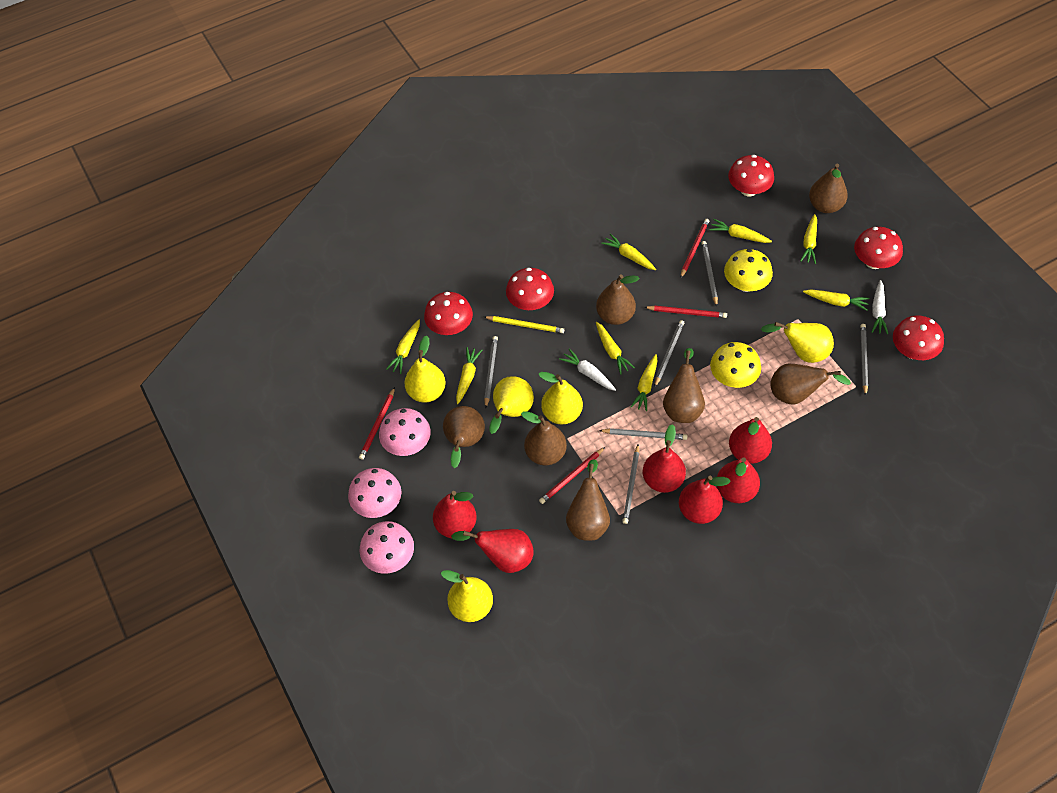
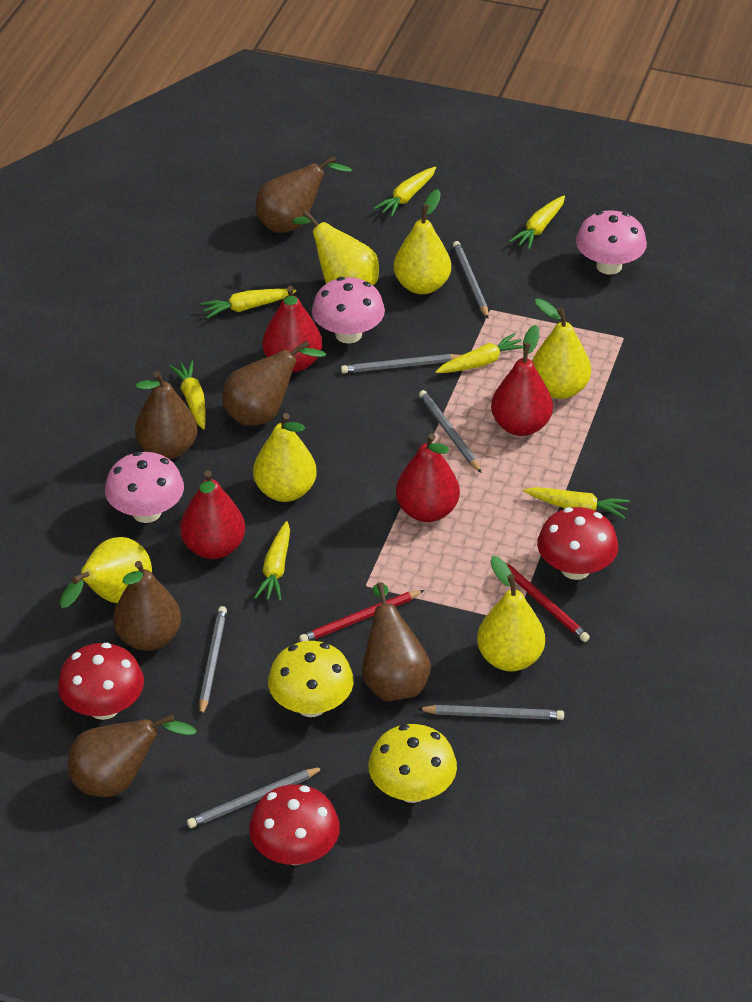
brown pear: [443,406,485,468] [521,411,567,465] [566,459,610,541] [596,274,640,325] [663,348,705,423] [770,364,851,404] [809,164,848,213] = 7 -> [68,714,197,797] [113,561,181,651] [135,371,197,459] [222,340,326,426] [255,156,352,233] [362,582,431,701] = 6
red mushroom: [424,292,473,335] [506,268,554,310] [728,155,774,197] [854,227,903,269] [893,315,944,360] = 5 -> [58,643,144,720] [249,785,340,865] [537,507,618,580] = 3
red pear: [433,491,477,538] [451,529,534,573] [643,424,686,493] [679,476,731,524] [717,457,760,503] [729,417,772,464] = 6 -> [180,470,245,559] [262,286,322,372] [396,433,460,522] [491,325,553,436] = 4
red pencil: [359,387,395,460] [539,447,605,504] [644,306,727,318] [680,219,709,278] = 4 -> [299,590,424,642] [505,562,590,642] = 2
white carrot: [559,349,616,391] [872,280,888,334] = 2 -> none = 0
yellow carrot: [386,320,420,374] [456,347,482,404] [596,322,635,374] [601,233,656,270] [631,354,658,411] [709,219,772,243] [800,214,817,264] [803,289,870,311] = 8 -> [169,360,206,429] [200,289,296,319] [254,521,290,601] [373,167,436,217] [436,333,523,373] [509,196,565,249] [523,487,630,519] = 7
yellow pear: [404,336,446,402] [441,570,493,622] [489,376,534,434] [539,372,583,424] [761,322,834,363] = 5 -> [60,537,152,608] [253,413,317,502] [292,211,379,285] [394,189,451,294] [477,556,545,671] [532,298,591,399] = 6
yellow pencil: [484,316,564,333] = 1 -> none = 0

